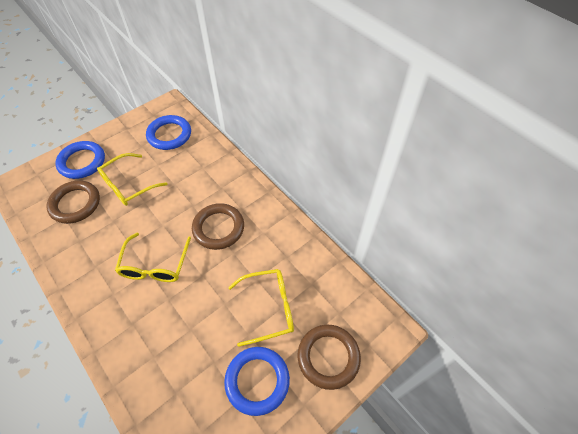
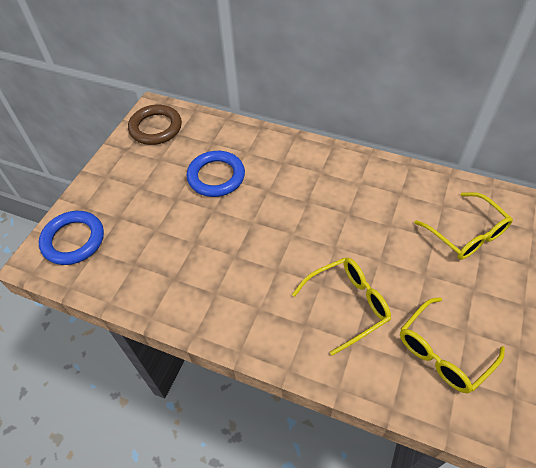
blue ring: [55,141,105,179] [146,115,191,150] [224,347,290,416] = 3 -> [39,211,104,265] [187,151,245,197] = 2
brown ring: [46,180,100,224] [192,203,244,250] [298,325,361,390] = 3 -> [128,105,182,145] = 1

